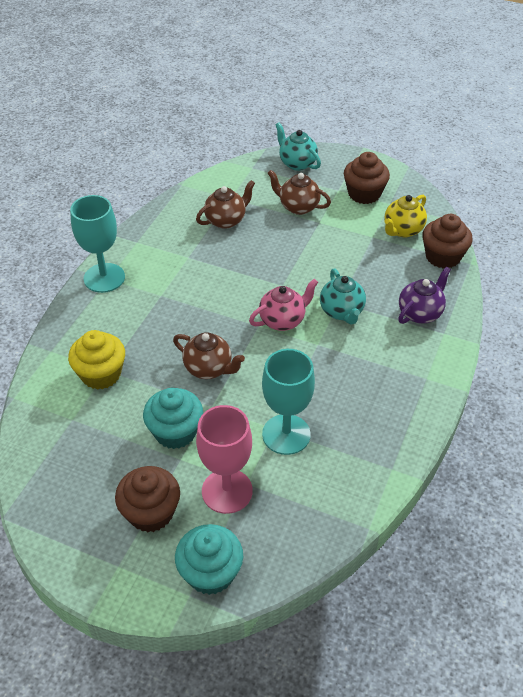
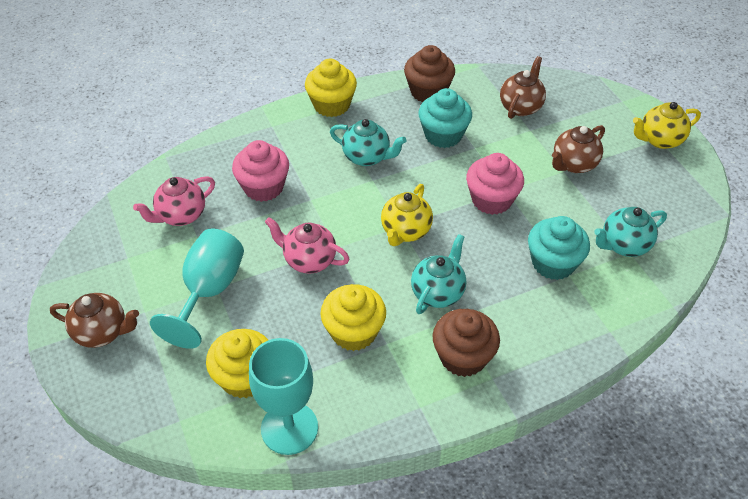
brown cupcake: [115,466,180,532] [344,152,390,204] [422,214,473,268] = 3 -> [404,45,455,102] [432,309,500,377] = 2
pink cupcake: none = 0 -> [232,140,289,202] [466,153,524,215] = 2
pink goblet: [196,405,253,514] = 1 -> none = 0
pink teapot: [249,279,318,331] = 1 -> [133,176,215,226] [265,217,349,274] = 2
purple teapot: [398,267,451,324] = 1 -> none = 0
turquoise teapot: [275,122,321,171] [320,268,366,325] = 2 -> [330,119,406,166] [411,234,466,314] [594,207,667,257] = 3
yellow cupcake: [68,330,125,390] = 1 -> [206,329,268,398] [305,59,357,117] [320,284,386,351] = 3
yellow teapot: [384,195,427,237] = 1 -> [381,184,433,246] [633,102,701,149] = 2

